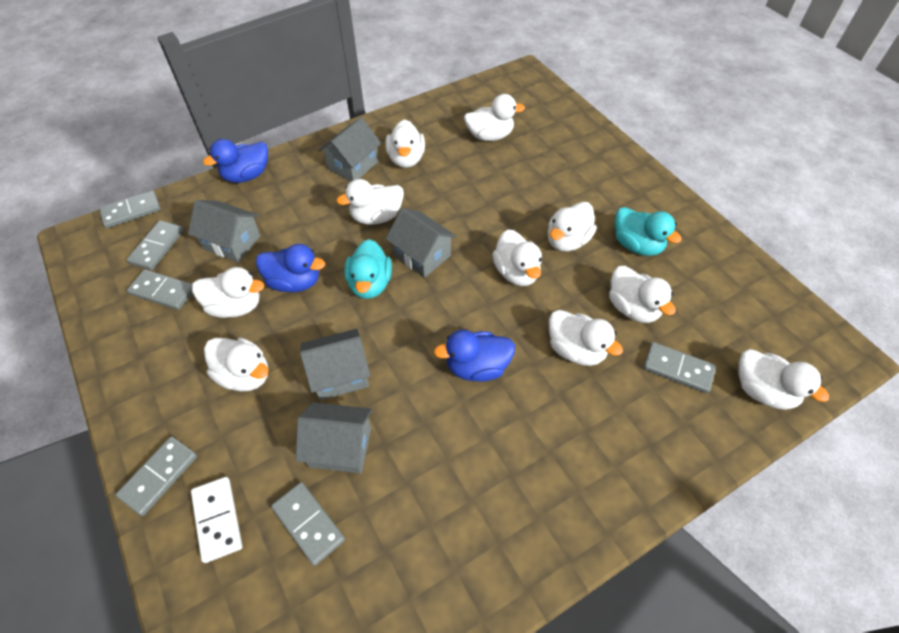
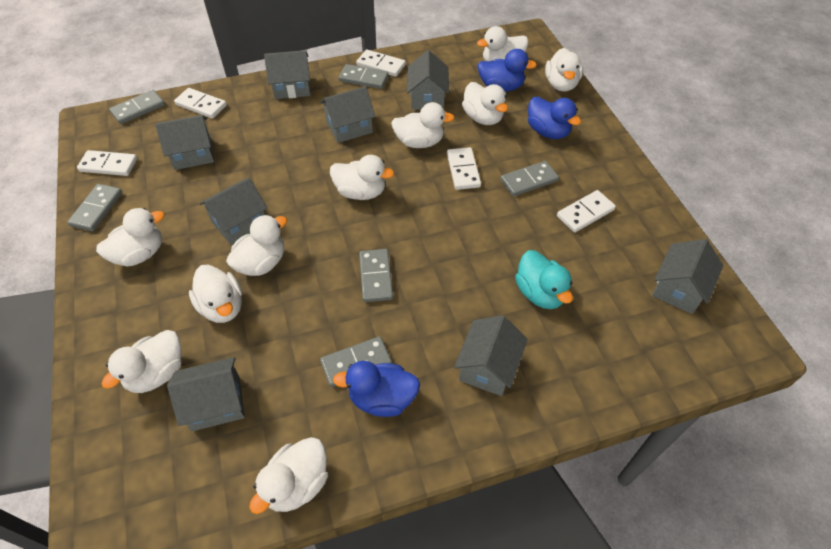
grey house: [188,200,260,262] [296,402,372,473] [300,329,370,400] [318,117,381,181] [386,208,457,278] = 5 -> [155,115,214,170] [167,357,245,431] [199,178,268,245] [264,50,311,99] [320,86,376,143] [407,50,449,110] [454,315,528,396] [652,239,723,314] = 8
turquoise duck: [344,239,392,299] [615,207,682,256] = 2 -> [515,250,573,309] = 1
white domino: [191,477,242,563] = 1 -> [77,150,137,176] [174,88,227,119] [356,49,406,77] [447,147,481,190] [557,190,616,232] = 5

